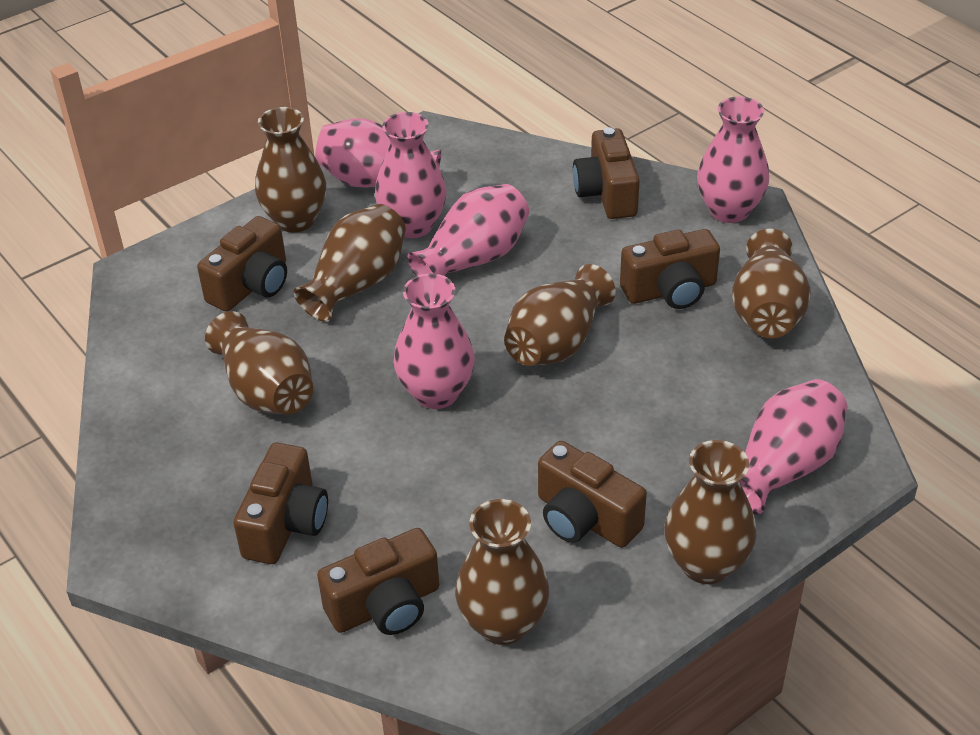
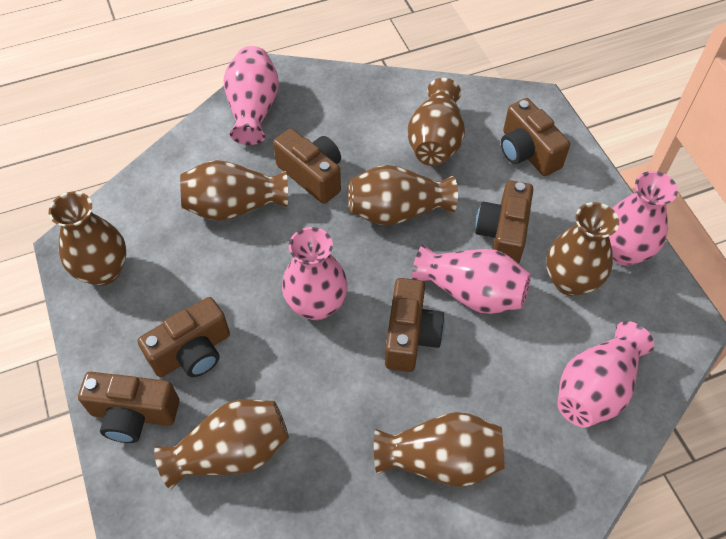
pink vase: [315,118,441,188] [375,112,447,238] [393,273,475,409] [407,184,529,276] [697,96,769,223] [740,379,848,514] = 6 -> [224,46,279,145] [282,227,348,320] [412,245,531,314] [557,321,654,428] [609,171,678,266] = 5

